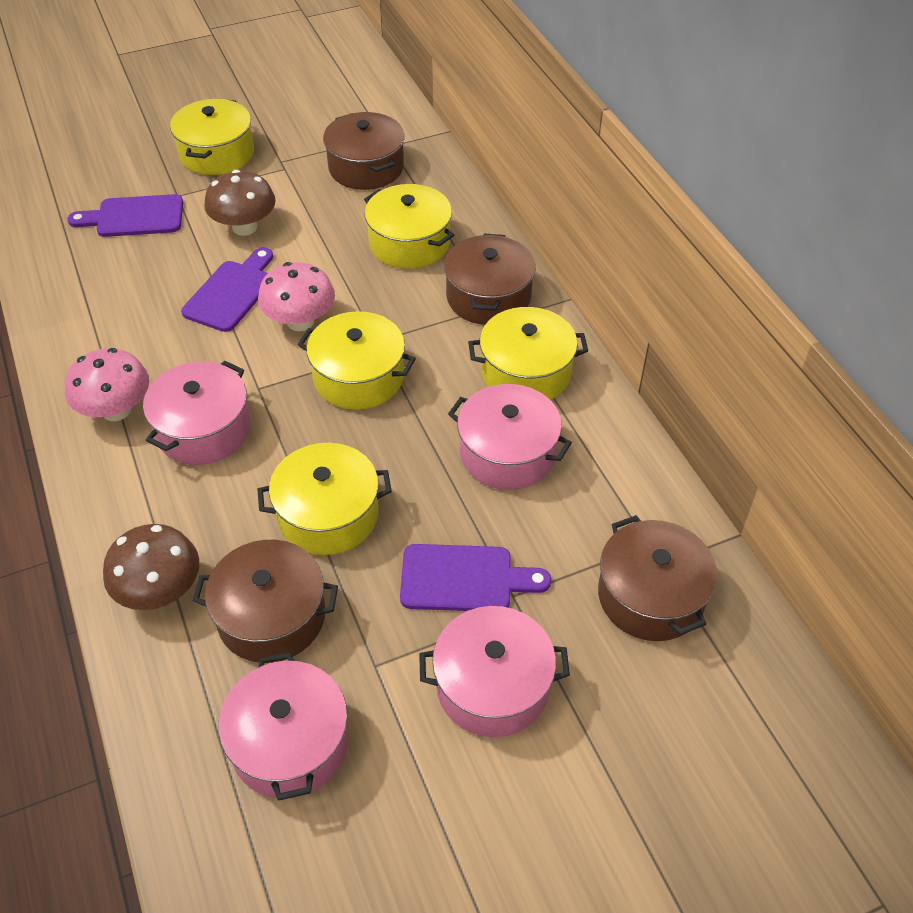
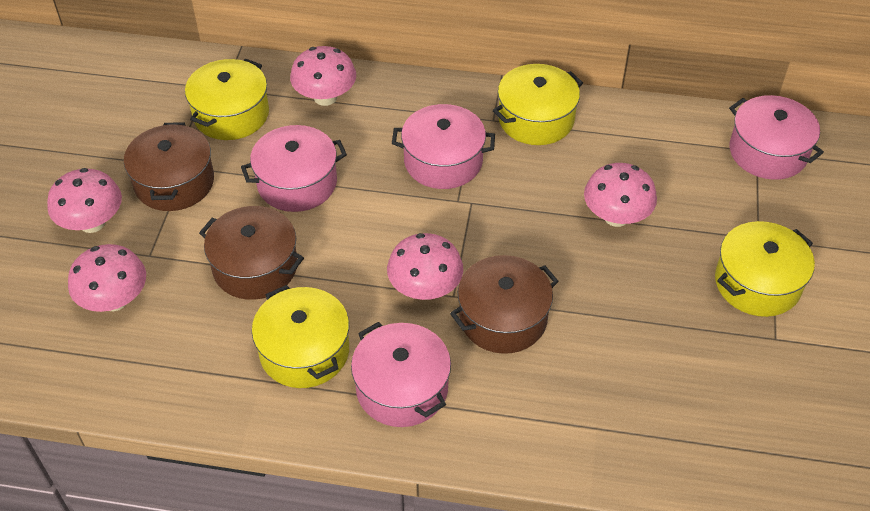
brown mushroom: [103,524,199,610] [204,170,276,236] = 2 -> none = 0
brown pot: [193,540,338,663] [323,112,405,190] [444,233,536,325] [598,515,717,641] = 4 -> [124,122,214,211] [199,206,304,300] [450,255,559,354] = 3
pink mushroom: [65,348,149,421] [258,262,335,331] = 2 -> [47,168,122,233] [68,244,146,312] [290,46,356,106] [387,233,463,300] [584,163,657,227] = 5
purple cutting board: [67,194,183,237] [181,247,273,332] [400,544,551,611] = 3 -> none = 0
yellow pot: [170,99,254,175] [257,443,392,555] [298,311,416,410] [364,184,454,269] [468,307,588,400] = 5 -> [185,58,269,140] [252,285,349,388] [493,64,583,145] [715,221,815,317] = 4

